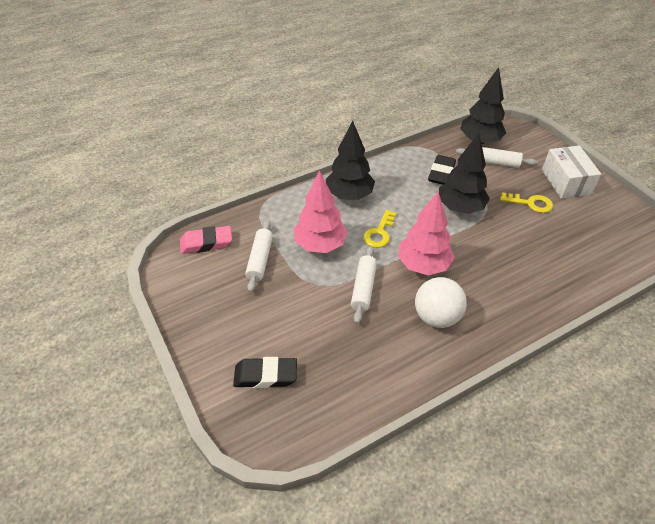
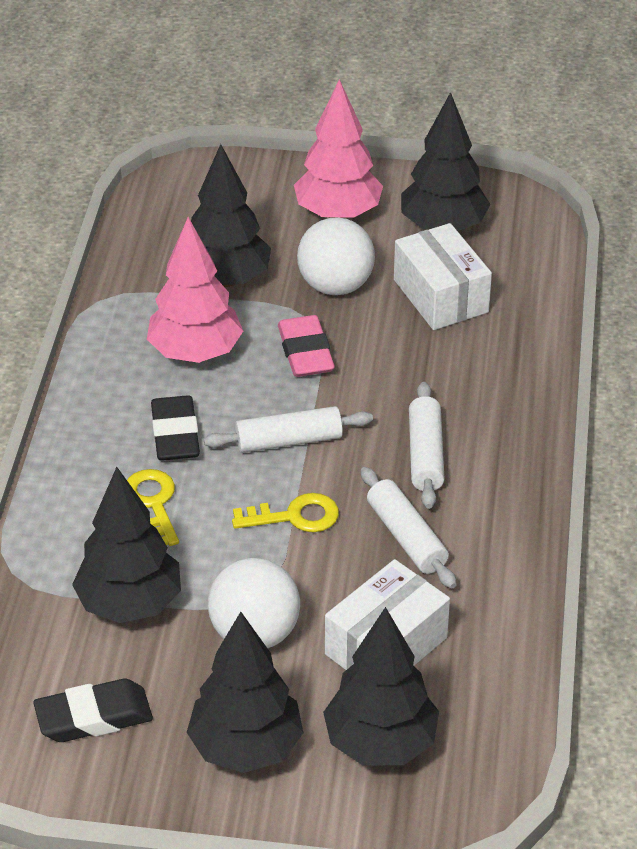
black tree: [325,121,375,200] [439,133,490,214] [460,67,506,144] = 3 -> [72,467,181,623] [187,612,303,773] [191,144,271,287] [323,607,439,766] [401,92,490,231] = 5
white ball: [415,277,467,328] = 1 -> [208,558,300,648] [297,217,375,295] = 2
white box: [542,146,601,199] = 1 -> [325,559,450,670] [394,223,492,330] = 2

